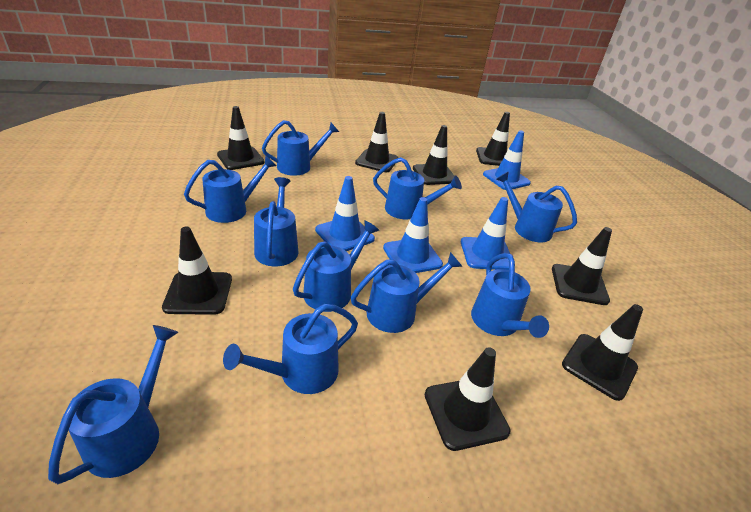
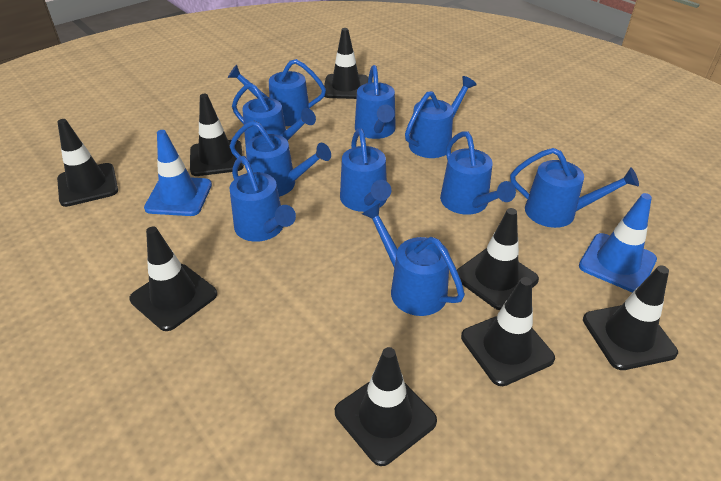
blue traffic cone: [315,176,375,251] [383,197,443,273] [461,197,510,270] [483,130,531,190] = 4 -> [144,130,212,216] [579,193,657,292] = 2

